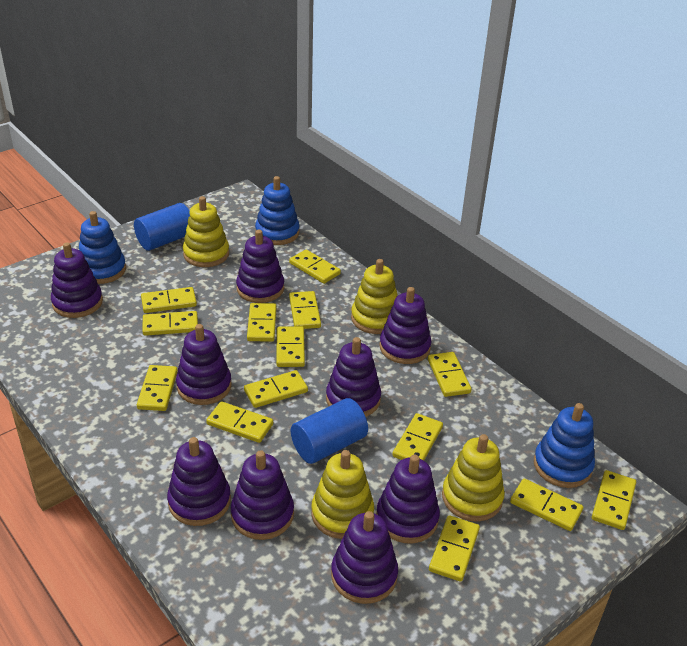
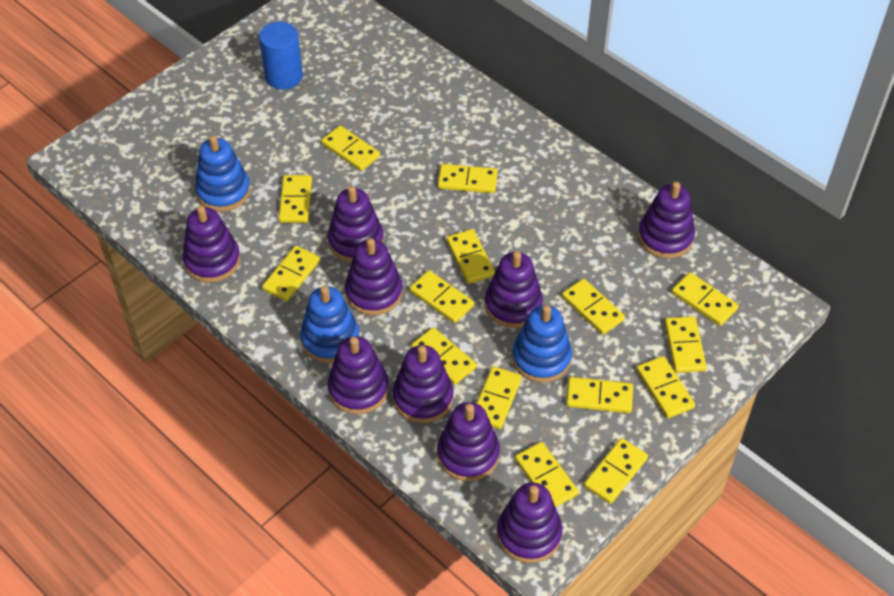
blue cylinder: [134,203,190,251] [291,398,368,464] = 2 -> [259,22,303,90] = 1
yellow domino: [137,365,178,411] [141,287,197,313] [142,311,198,336] [206,401,273,443] [244,370,308,408] [247,303,276,342] [276,326,305,367] [289,250,341,284] [289,291,321,329] [392,413,443,461] [428,352,472,397] [429,515,480,582] [510,479,583,531] [592,470,636,530] = 14 -> [262,246,320,301] [279,175,312,223] [321,126,380,171] [409,270,474,323] [411,327,477,385] [438,164,498,193] [446,229,495,284] [476,366,522,429] [515,442,579,507] [562,279,625,335] [566,377,633,413] [584,438,648,504] [636,356,695,418] [665,316,707,373] [672,272,739,326] = 15
yellow stacking toy: [183,196,229,267] [311,450,374,539] [351,259,397,334] [442,434,505,521] = 4 -> none = 0

